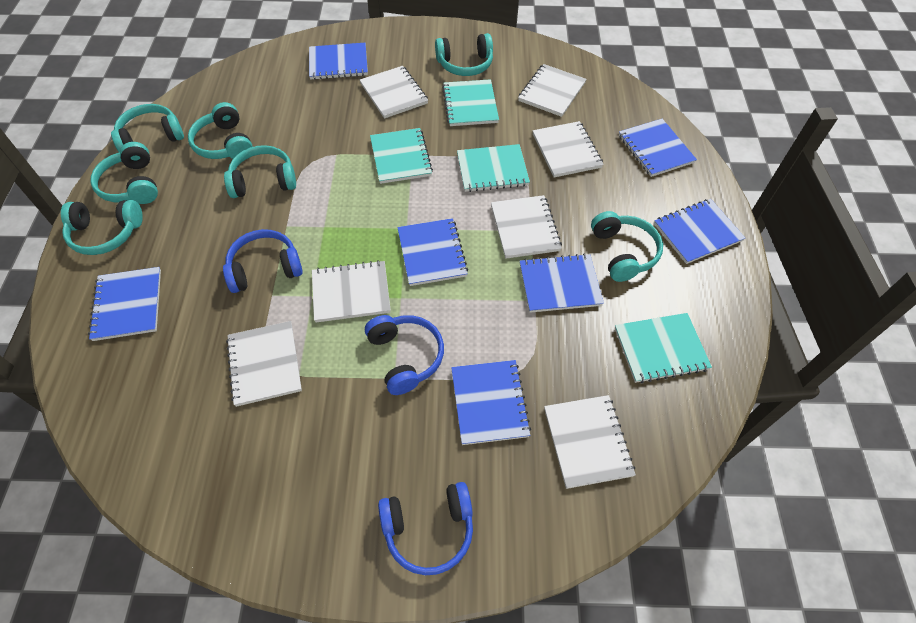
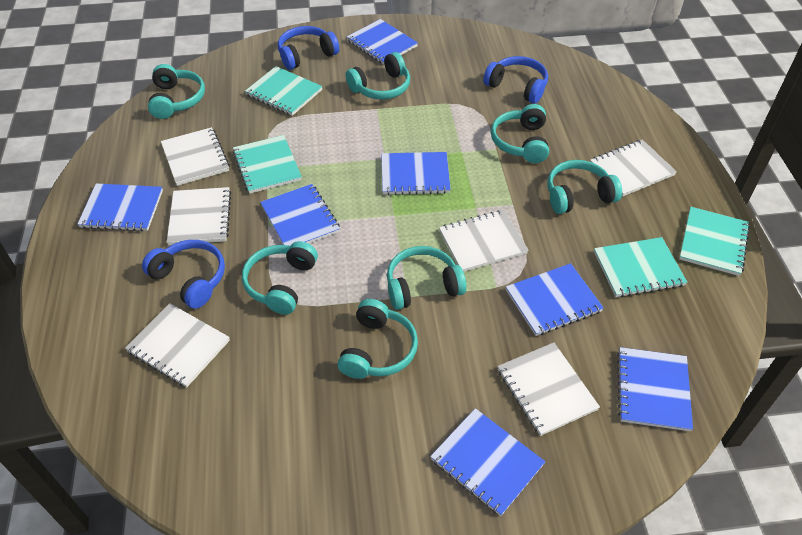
white notebook: [226,321,302,407] [312,260,391,322] [360,66,428,119] [491,195,562,259] [518,64,586,117] [533,121,604,177] [544,395,636,489] = 7 -> [125,303,230,387] [161,127,230,186] [167,187,231,245] [439,210,529,272] [497,343,600,436] [590,139,677,197] = 6

